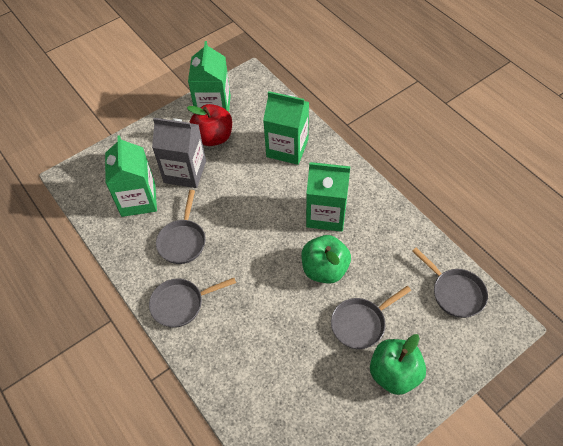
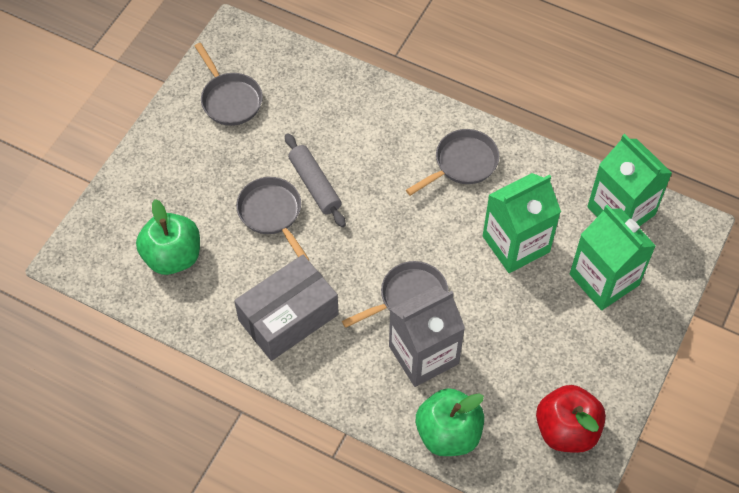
green carton: [105,135,157,217] [188,41,231,112] [263,91,309,165] [306,162,350,232] = 4 -> [483,173,561,273] [570,205,656,310] [587,134,672,226] = 3
grey box: none = 0 -> [234,255,339,361] = 1
grey rolling pin: none = 0 -> [285,133,346,227] = 1

